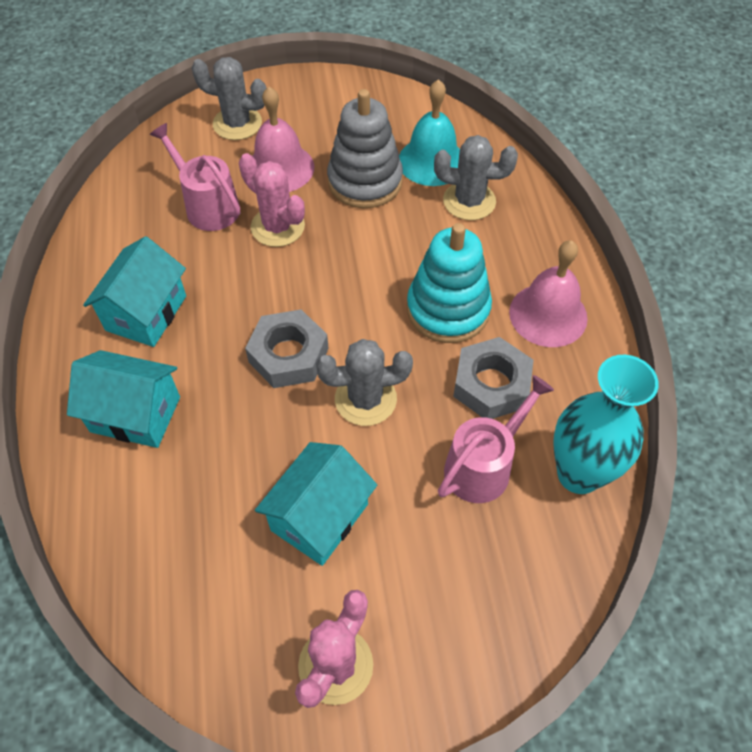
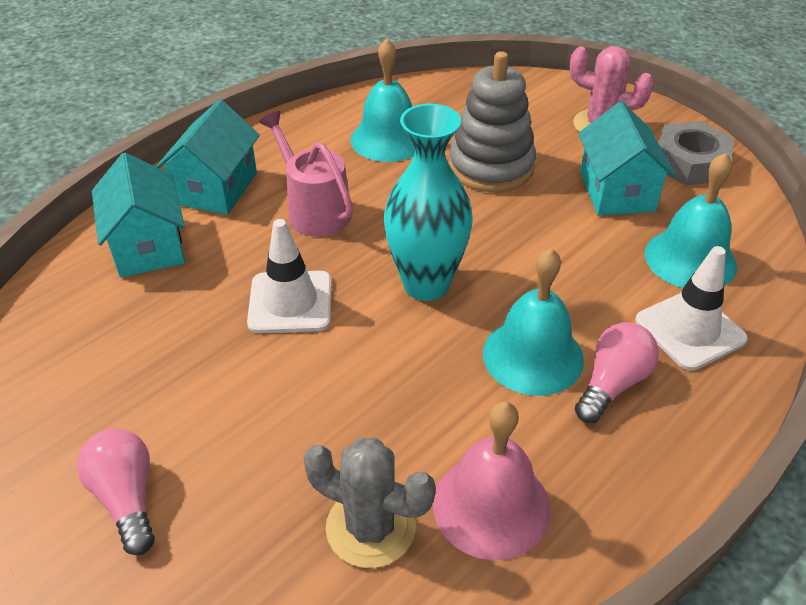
grey cactus: [191,57,267,140] [316,339,413,426] [434,135,518,220] = 3 -> [303,438,436,568] = 1
grey nut: [245,310,329,388] [453,337,533,419] = 2 -> [659,121,734,186] = 1
pink bell: [253,87,315,192] [509,240,588,347] = 2 -> [433,401,551,560] = 1
pink cactus: [239,153,305,247] [295,590,373,708] = 2 -> [570,46,654,132] = 1
pink light bulb: none = 0 -> [77,428,155,555] [575,322,659,423] = 2
pink watering can: [149,123,240,231] [438,375,554,503] = 2 -> [259,111,353,236] = 1
turquoise bell: [399,79,460,186] = 1 -> [351,38,415,162] [483,248,584,396] [645,153,737,288] = 3
turquoise stacking toy: [407,223,492,343] = 1 -> none = 0
white traffic cone: none = 0 -> [247,219,331,333] [635,246,748,371] = 2

